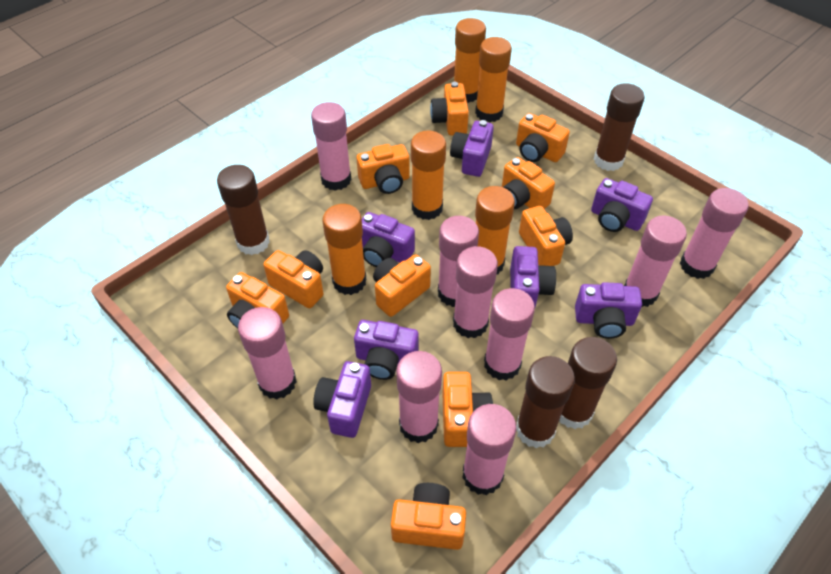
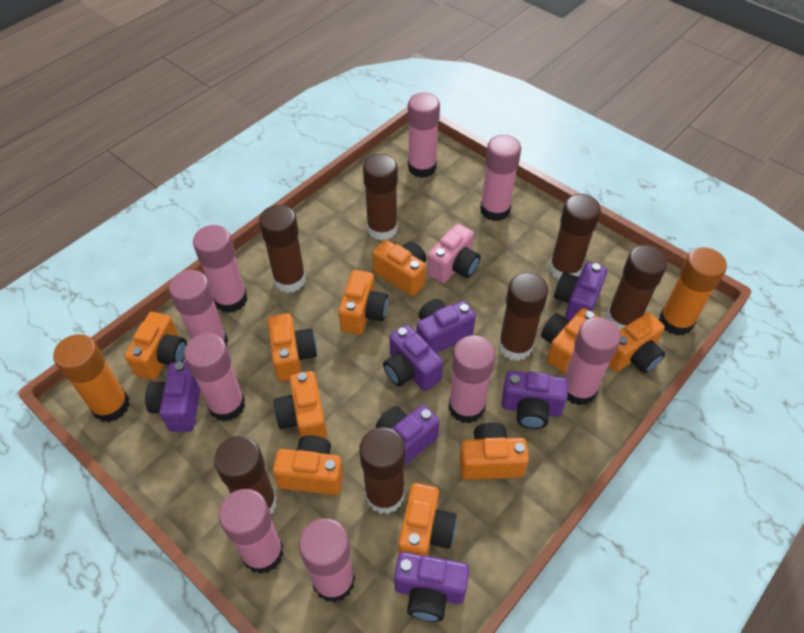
brown glue stick: [217,165,270,255] [516,356,575,448] [560,337,617,429] [594,83,645,171] = 4 -> [214,436,277,514] [259,205,306,293] [359,427,405,514] [363,154,398,241] [498,272,548,361] [549,194,601,280] [606,245,668,330] = 7
orange glue stick: [322,204,366,295] [411,131,446,220] [454,18,486,103] [475,37,512,122] [475,186,515,275] = 5 -> [53,334,130,422] [659,247,727,336] = 2
pink camera: none = 0 -> [427,224,480,283] = 1

